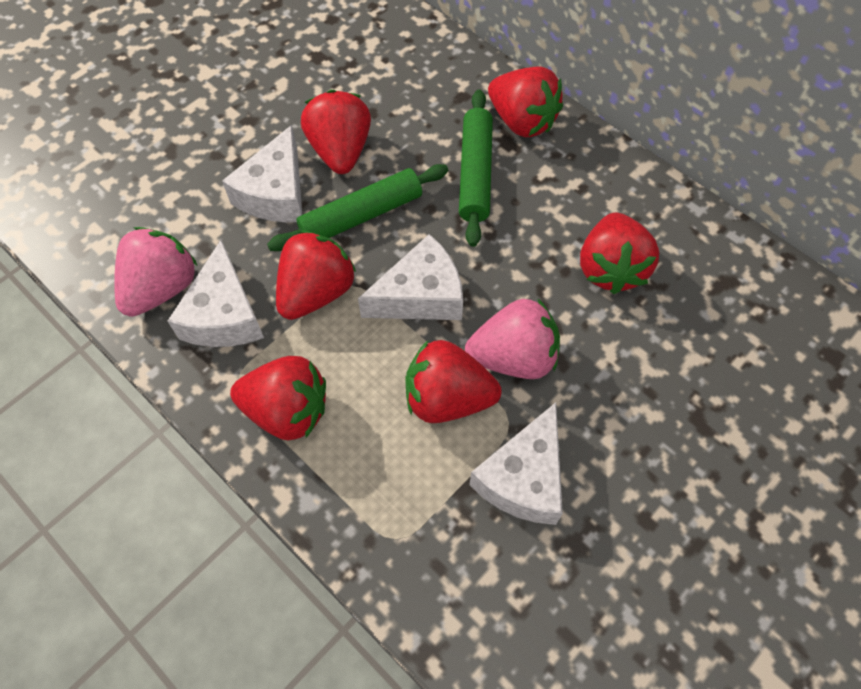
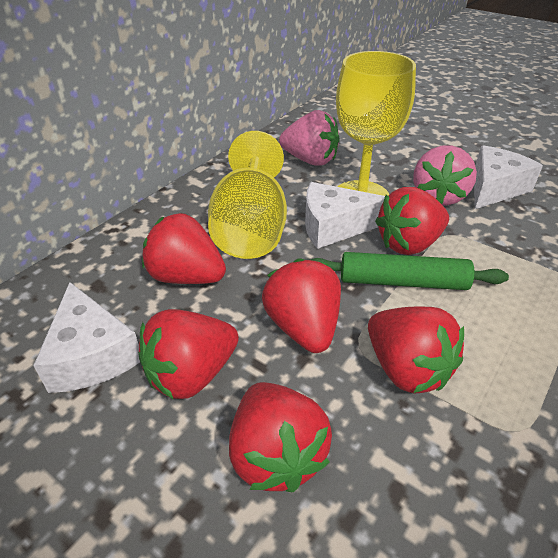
green rolling pin: [267,164,448,251] [459,89,493,247] = 2 -> [311,252,509,290] = 1
white cheese: [168,240,264,347] [222,125,302,223] [358,234,463,320] [469,402,563,525] = 4 -> [33,282,140,393] [305,182,385,249] [474,145,543,209] = 3
yellow goblet: none = 0 -> [208,131,287,259] [336,51,416,196] = 2

